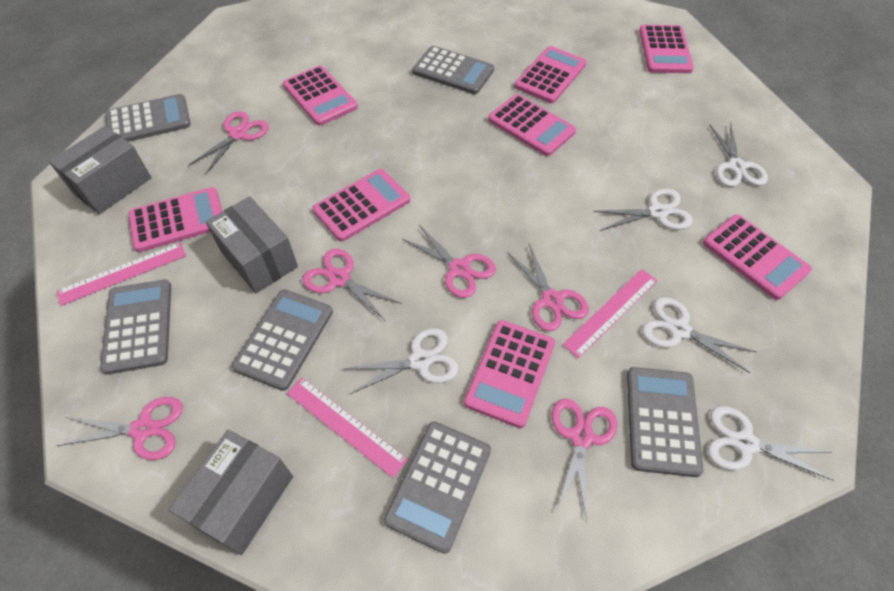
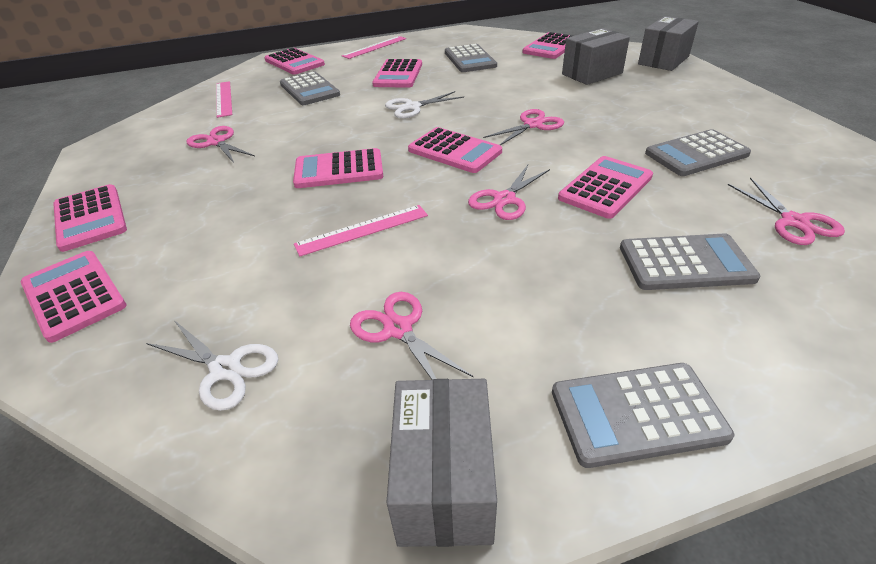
grey calculator: [100,279,171,375] [105,94,191,142] [232,289,333,391] [384,422,491,554] [412,46,494,94] [627,367,703,477] = 6 -> [280,71,340,105] [445,44,497,72] [552,363,734,468] [620,233,760,290] [645,129,751,176] = 5
pink scissors: [57,397,183,460] [189,111,269,174] [302,249,402,320] [402,224,496,298] [507,244,589,331] [552,398,617,521] = 6 -> [186,126,255,163] [350,292,474,380] [468,165,550,220] [483,109,564,145] [728,178,845,245] = 5
white scissors: [344,328,459,394] [593,189,693,230] [642,297,756,373] [708,406,834,481] [709,123,768,187] = 5 -> [146,320,279,411] [385,91,464,118] = 2

